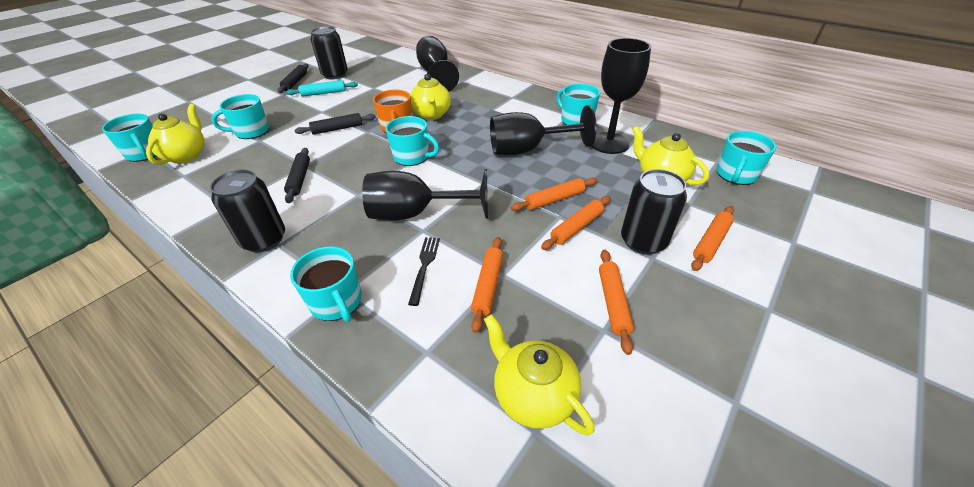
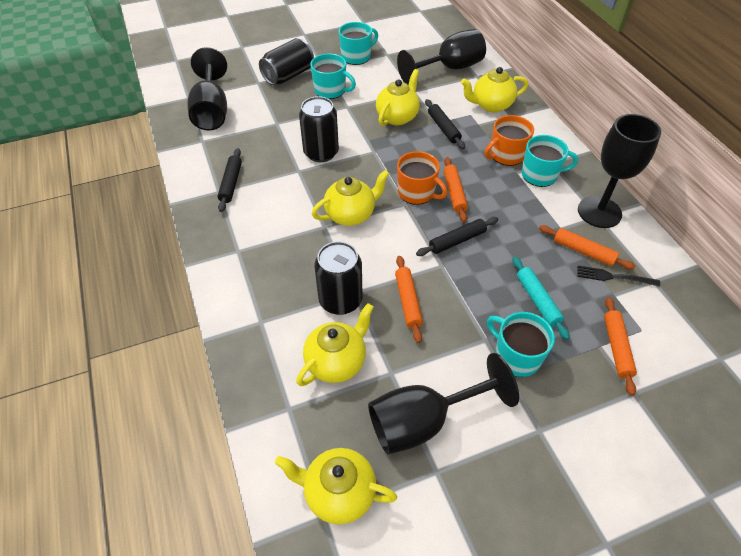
orange mug: [373,90,412,133] = 1 -> [397,151,447,205] [484,115,534,166] = 2
orange rolling pin: [471,237,503,333] [511,178,597,211] [541,196,611,250] [599,250,634,355] [691,206,734,271] = 5 -> [395,256,423,343] [444,157,468,223] [539,225,636,270] [604,297,637,396] = 4
turquoise mug: [102,113,156,162] [211,94,269,139] [290,246,362,322] [386,116,439,166] [557,84,600,125] [716,131,777,185] = 6 -> [310,54,356,99] [339,22,378,65] [487,312,555,377] [522,135,578,187] = 4
yellow teapot: [146,104,205,165] [410,74,451,120] [484,314,594,436] [632,126,709,185] = 4 -> [275,448,397,525] [296,303,374,386] [312,170,389,226] [376,69,420,126] [461,67,528,112] = 5

